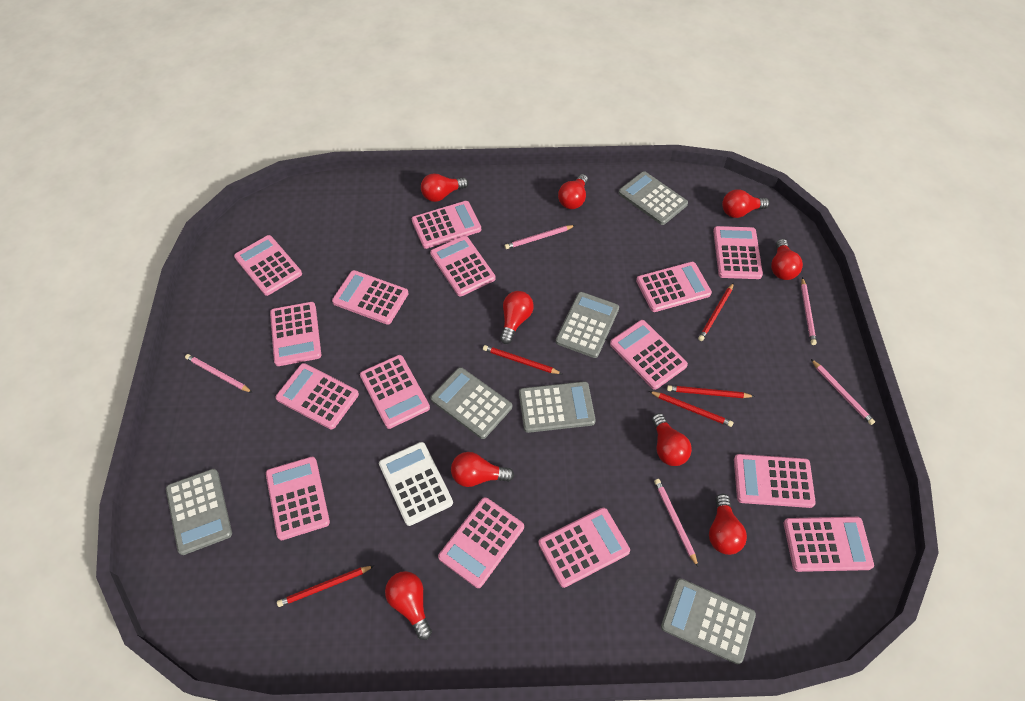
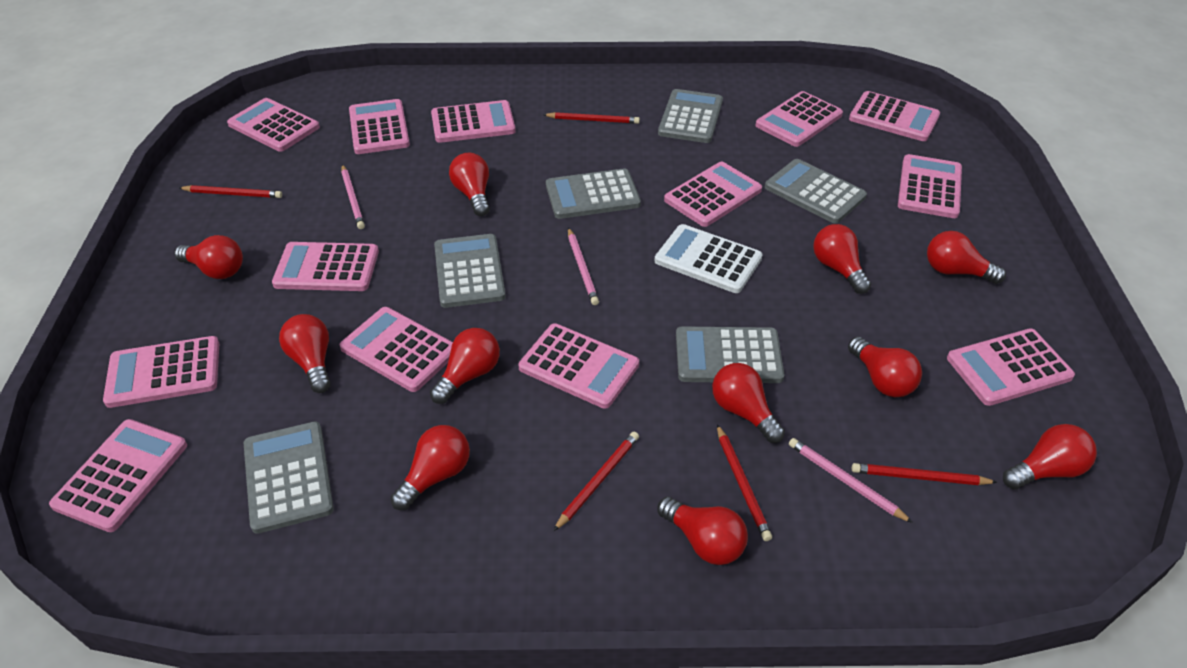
pink calculator: [234,235,302,296] [266,457,330,540] [270,302,321,366] [275,363,359,429] [332,270,409,325] [360,355,430,429] [412,201,481,249] [430,235,496,297] [438,497,524,588] [538,508,630,588] [610,320,688,390] [636,262,712,312] [713,226,763,279] [734,454,816,508] [784,517,874,572] = 15 -> [49,419,187,532] [103,336,219,408] [227,98,320,152] [272,242,379,291] [339,307,453,392] [349,99,410,154] [431,100,516,143] [518,323,639,409] [664,162,762,227] [755,91,843,147] [849,91,940,141] [898,154,962,218] [947,329,1075,406] = 13
pink pencil: [185,354,253,393] [505,225,575,249] [654,479,698,567] [801,277,817,345] [811,359,875,425] = 5 -> [341,164,365,229] [568,227,599,305] [789,438,913,523] = 3
red light bulb: [385,571,432,640] [421,173,469,202] [451,452,514,487] [500,291,534,344] [558,174,588,209] [652,413,692,466] [709,494,747,555] [722,189,769,218] [771,239,803,280] = 9 -> [174,235,243,279] [279,314,331,393] [390,425,470,510] [430,328,500,404] [449,153,490,216] [657,497,748,565] [712,363,785,443] [813,224,871,294] [848,337,922,397] [927,231,1006,284] [1003,424,1097,490] = 11

